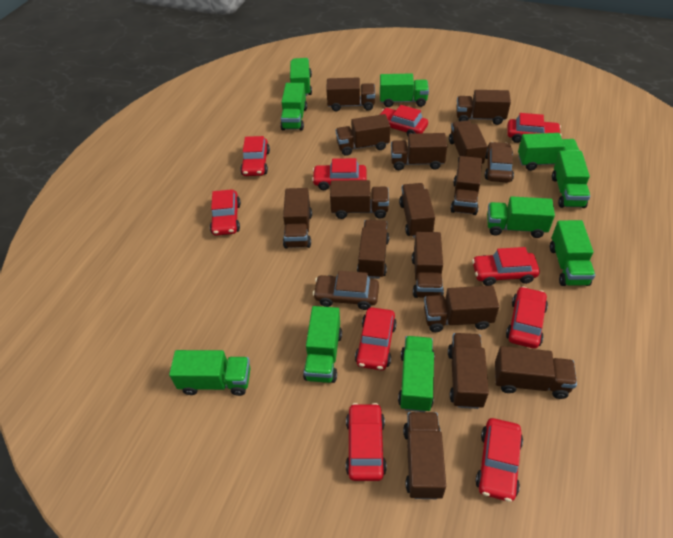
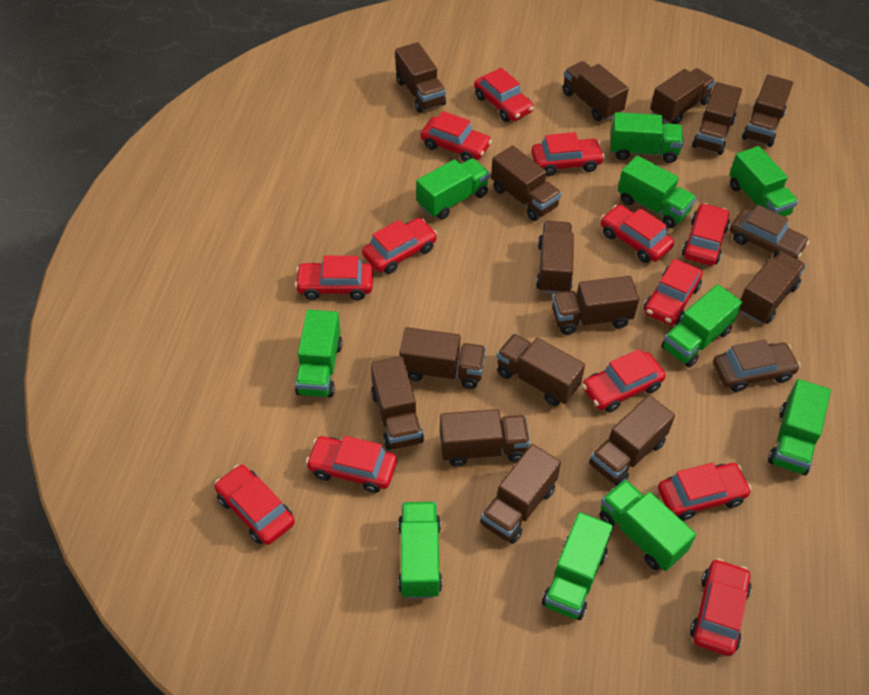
red car: [210,189,241,236] [240,136,270,176] [312,158,367,190] [346,403,386,481] [355,307,397,370] [380,105,428,136] [472,247,540,286] [476,418,523,502] [506,286,548,349] [507,113,562,143] = 10 -> [215,465,295,545] [295,256,373,300] [306,436,397,493] [362,218,437,274] [421,111,492,162] [474,68,534,122] [532,132,605,176] [582,349,666,413] [601,205,674,263] [644,259,703,325] [658,463,752,521] [682,203,730,266] [690,558,751,656] = 13

